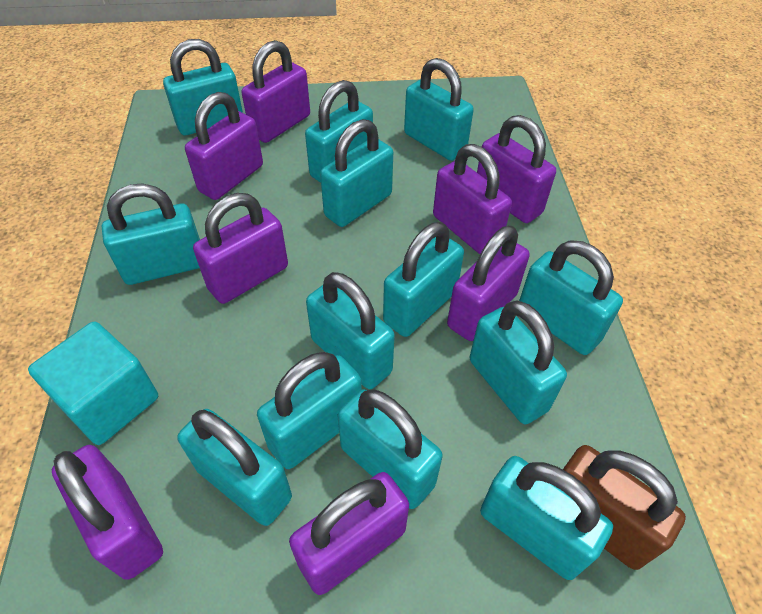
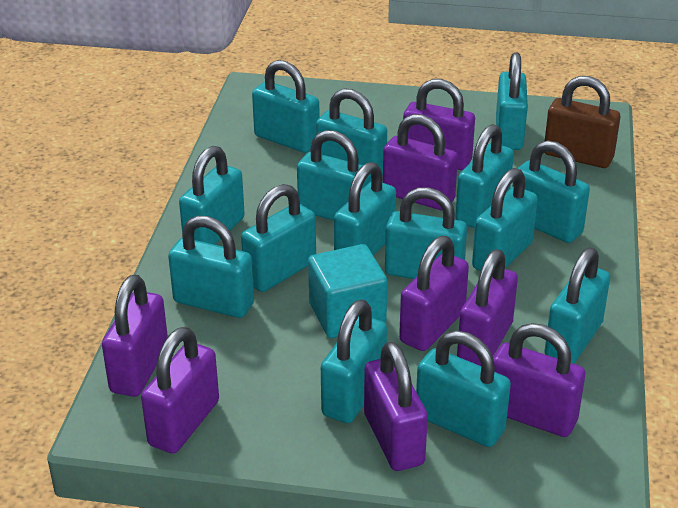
turquoise padlock: [102,184,200,285] [163,39,243,135] [177,409,292,526] [257,352,362,469] [305,80,373,183] [306,272,395,389] [320,119,393,227] [337,389,443,509] [383,222,464,337] [404,58,474,161] [470,301,567,424] [480,456,613,580] [519,240,623,355] = 13 -> [168,216,254,318] [179,146,245,245] [241,184,316,292] [252,60,320,153] [297,130,371,221] [316,88,387,176] [321,300,387,423] [334,162,396,256] [385,187,467,279] [416,330,511,447] [455,124,514,228] [472,168,538,271] [496,52,528,150] [513,140,590,243] [545,248,610,364] = 15

